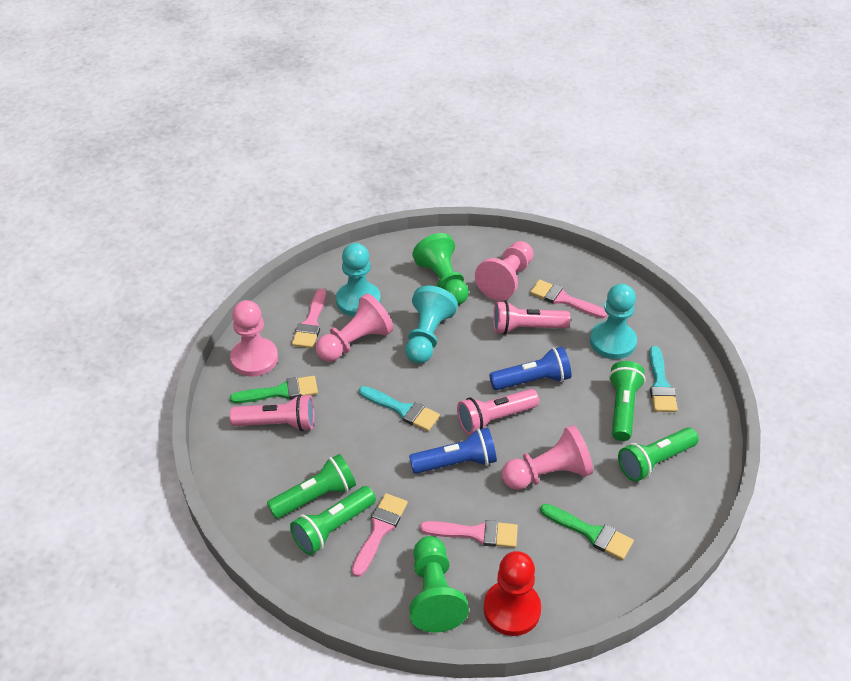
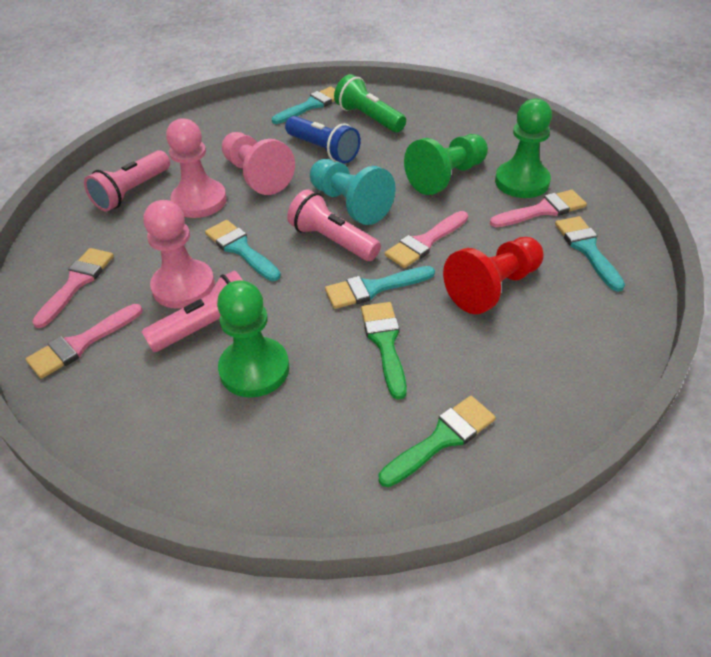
blue flashlight: [409,427,497,474] [489,347,571,390] = 2 -> [285,116,361,163] = 1
green flashlight: [267,454,356,519] [290,486,376,555] [609,361,645,441] [618,427,699,482] = 4 -> [334,74,406,132] = 1
green pawn: [409,536,469,633] [412,233,469,305] = 2 -> [217,280,289,398] [404,134,488,195] [495,98,552,198] = 3
pink pawn: [230,300,278,376] [316,293,394,362] [475,241,533,301] [501,425,593,490] = 4 -> [143,200,215,309] [166,118,227,218] [222,132,295,195] = 3
turquoise brush: [359,386,440,431] [649,346,678,412] = 2 -> [205,220,281,281] [272,87,335,124] [325,266,435,309] [555,216,625,292] = 4
turquoise pawn: [336,243,381,317] [405,285,458,364] [590,284,637,359] = 3 -> [310,159,396,225] = 1

